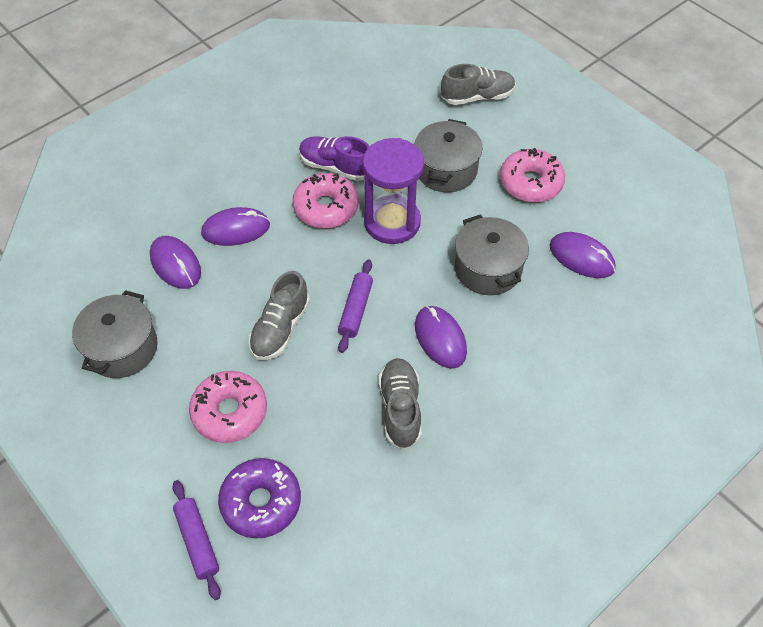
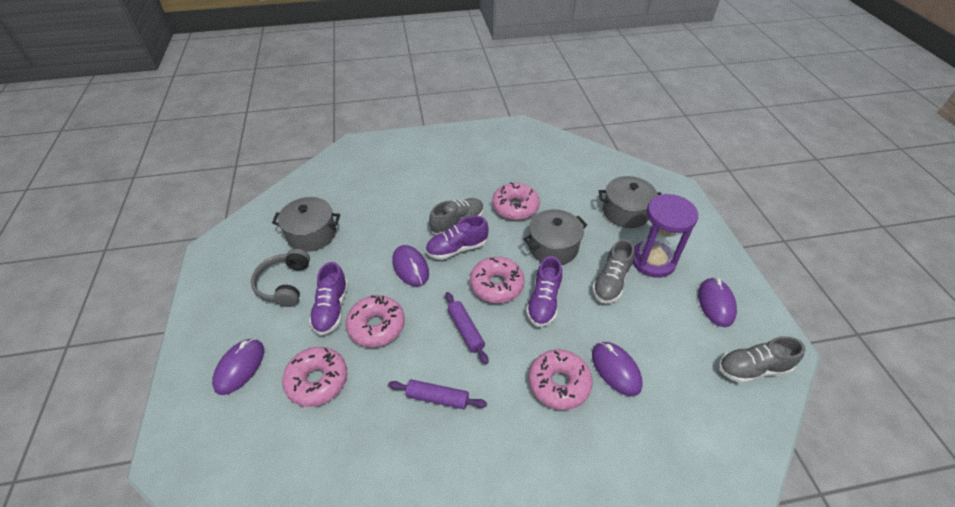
grey headphones: none = 0 -> [251,249,310,307] = 1
pink donut: [189,371,267,443] [292,173,359,228] [500,148,565,203] = 3 -> [282,347,348,407] [346,295,405,347] [470,257,525,303] [492,182,540,220] [529,349,593,410] = 5
purple donut: [218,458,301,539] = 1 -> none = 0
purple shoe: [299,136,370,181] = 1 -> [309,262,348,335] [425,216,489,260] [526,256,562,327] = 3

